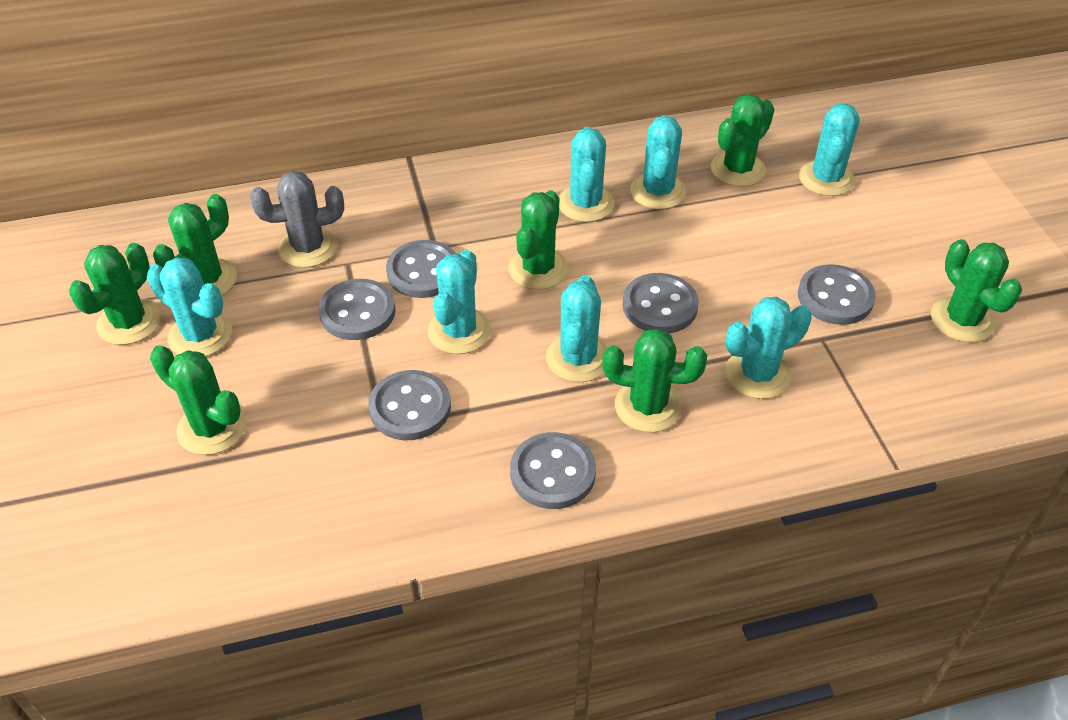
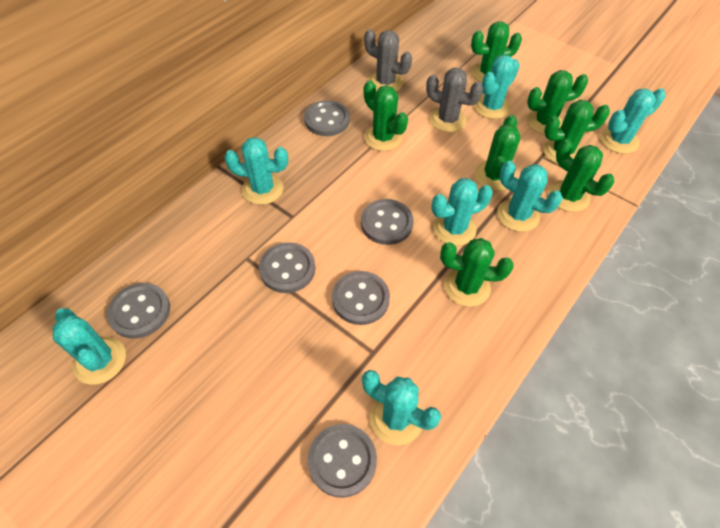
grey cactus: [250,171,344,268] = 1 -> [364,29,412,92] [426,68,483,133] = 2

